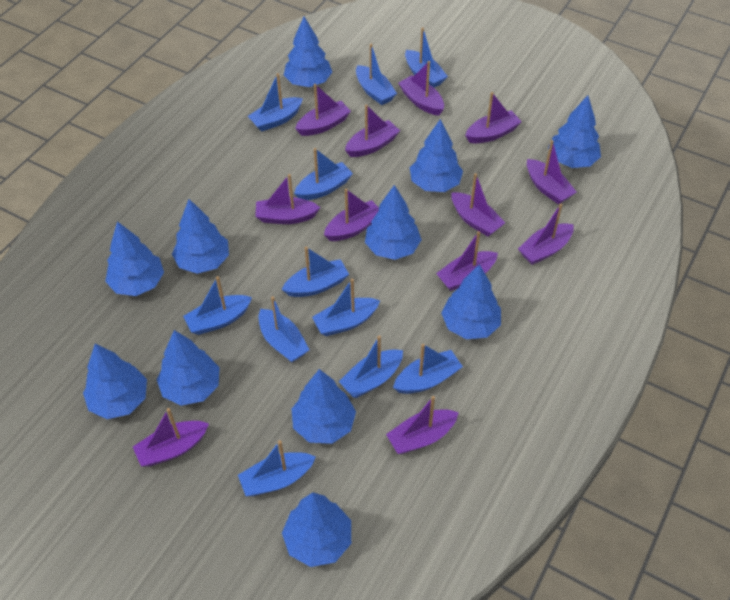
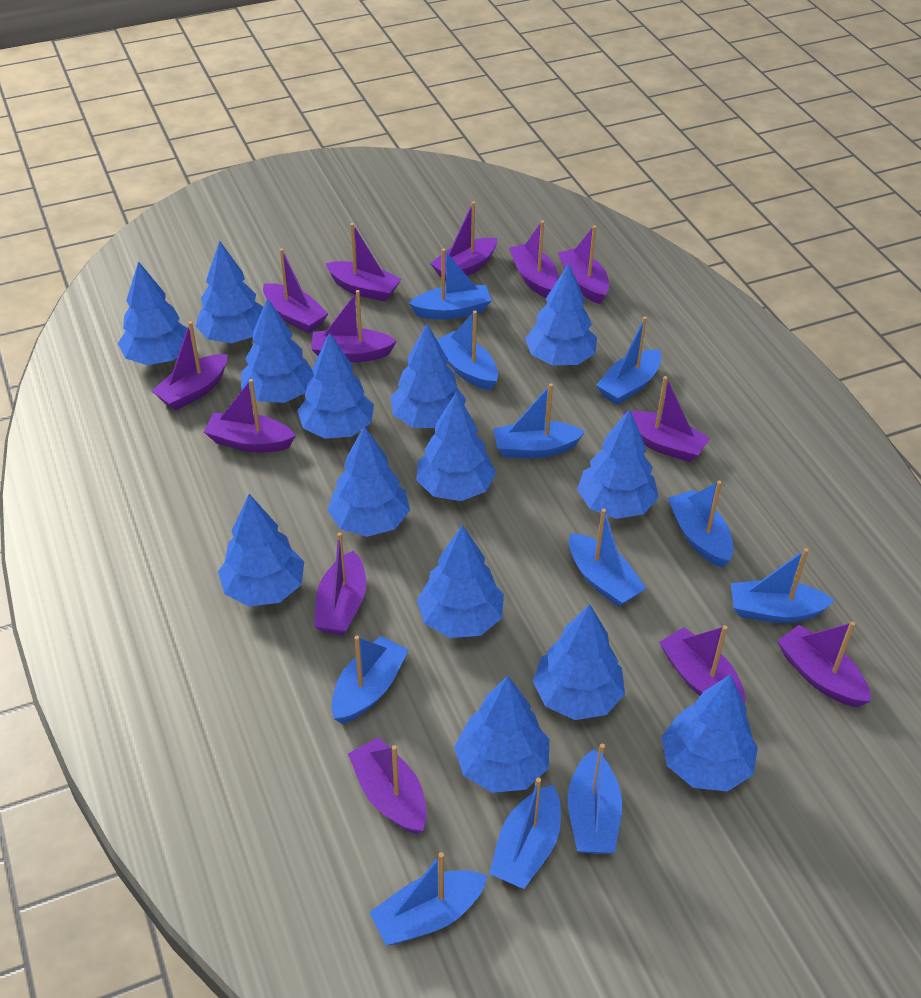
blue tree: [83,344,147,419] [105,221,164,296] [157,330,220,406] [172,199,229,274] [282,492,351,567] [284,17,332,87] [292,369,356,444] [365,185,422,260] [410,119,463,192] [441,264,501,339] [548,96,601,168] = 11 -> [118,261,190,365] [195,241,263,343] [218,494,304,606] [241,298,314,403] [297,332,374,439] [327,426,410,537] [390,324,466,428] [416,392,496,501] [417,525,504,638] [454,676,549,793] [525,263,597,365] [533,604,625,720] [577,409,659,519] [661,674,758,792] = 14
purple boat: [133,408,209,467] [255,174,320,224] [295,84,351,136] [324,189,379,241] [345,105,400,157] [386,396,459,454] [398,61,444,116] [436,231,498,291] [451,173,505,237] [465,92,522,143] [518,204,574,265] [527,140,577,204] = 12 -> [152,321,227,411] [204,379,296,452] [263,248,328,333] [311,290,397,362] [314,532,366,635] [325,223,401,302] [348,737,427,834] [430,201,497,281] [509,221,558,298] [558,225,609,304] [623,376,710,462] [659,625,745,704] [777,622,871,707] = 13

